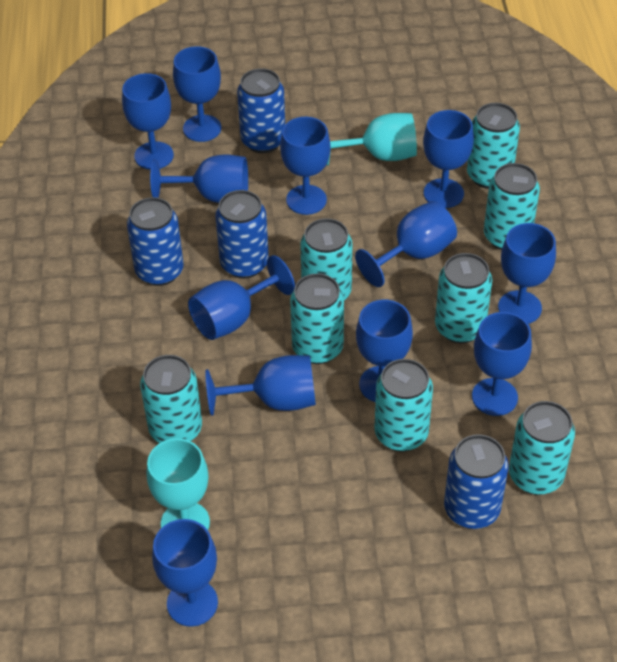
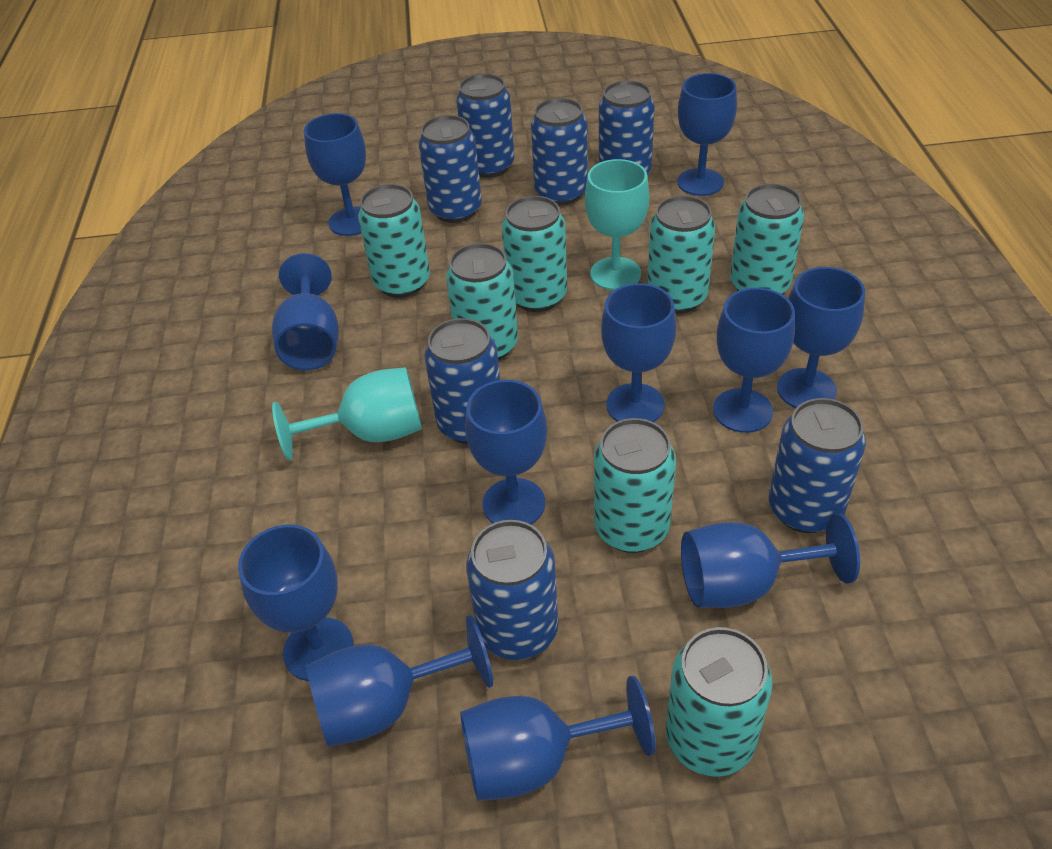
blue can: [127,197,184,286] [215,190,269,278] [237,68,285,153] [444,434,509,529] = 4 -> [419,115,482,223] [425,318,500,444] [456,74,515,178] [466,520,558,660] [531,98,588,205] [599,80,655,175] [769,398,866,533] = 7
blue goblet: [122,73,174,170] [150,155,248,203] [152,519,218,627] [173,46,222,142] [188,255,295,340] [205,355,316,416] [280,117,330,215] [355,201,457,287] [356,300,413,402] [423,110,474,208] [472,312,532,416] [498,223,556,324] = 12 -> [238,524,354,681] [272,253,339,370] [304,113,366,236] [306,615,493,747] [460,676,655,801] [465,380,547,524] [601,283,676,422] [677,73,737,196] [681,514,860,608] [713,288,795,433] [777,267,865,408] = 11
turquoise can: [140,355,202,443] [290,274,344,364] [300,218,352,300] [374,359,433,452] [435,253,492,343] [467,103,520,189] [484,163,540,250] [509,401,575,495] = 8 -> [358,184,430,298] [446,243,518,361] [502,196,567,312] [594,418,676,553] [647,195,715,314] [666,627,773,777] [730,184,804,294] = 7

